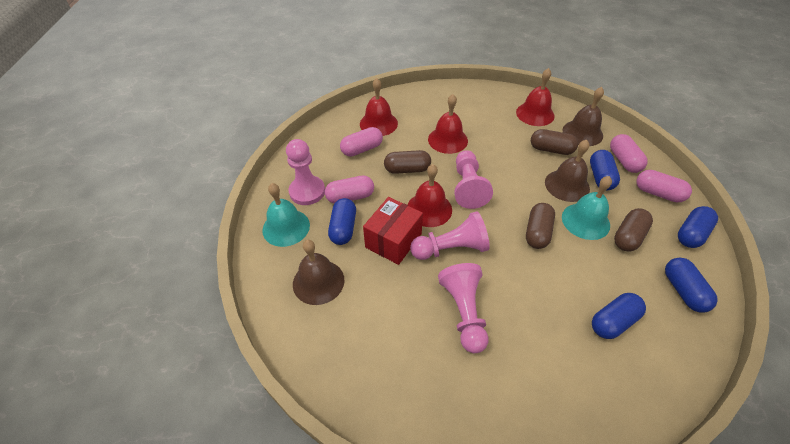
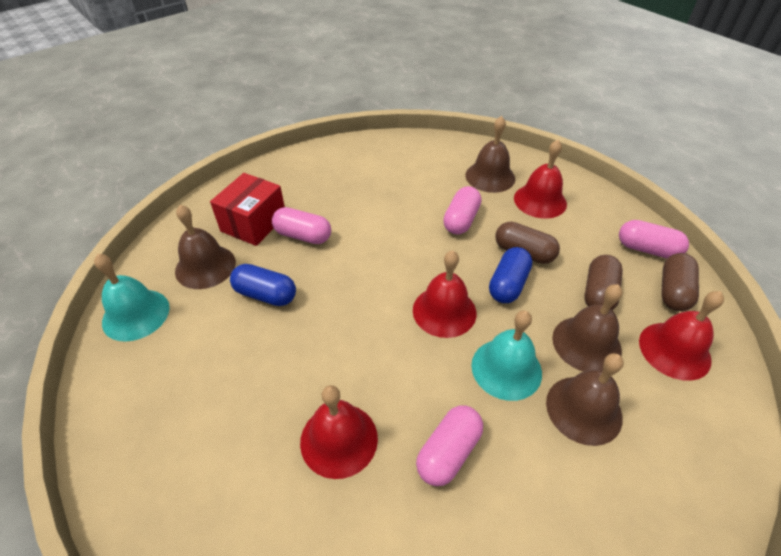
blue capsule: [328,198,356,245] [590,150,620,190] [592,293,646,339] [665,257,718,313] [678,206,718,248] = 5 -> [230,264,296,306] [489,247,532,303] = 2
brown bell: [293,240,345,305] [545,140,590,202] [563,87,604,146] = 3 -> [175,205,236,289] [465,116,515,193] [546,353,624,446] [552,284,623,372] = 4
brown capsule: [384,150,431,174] [526,203,555,249] [531,129,578,155] [614,208,653,252] = 4 -> [495,222,560,264] [584,255,623,310] [661,253,699,311] = 3
pink pawn: [286,139,325,205] [410,211,490,260] [438,263,488,353] [454,150,493,209] = 4 -> none = 0

